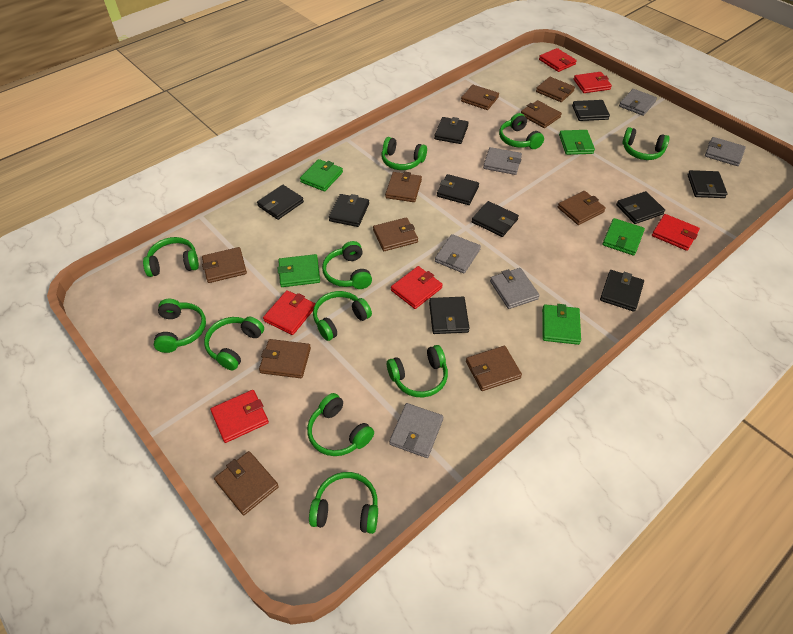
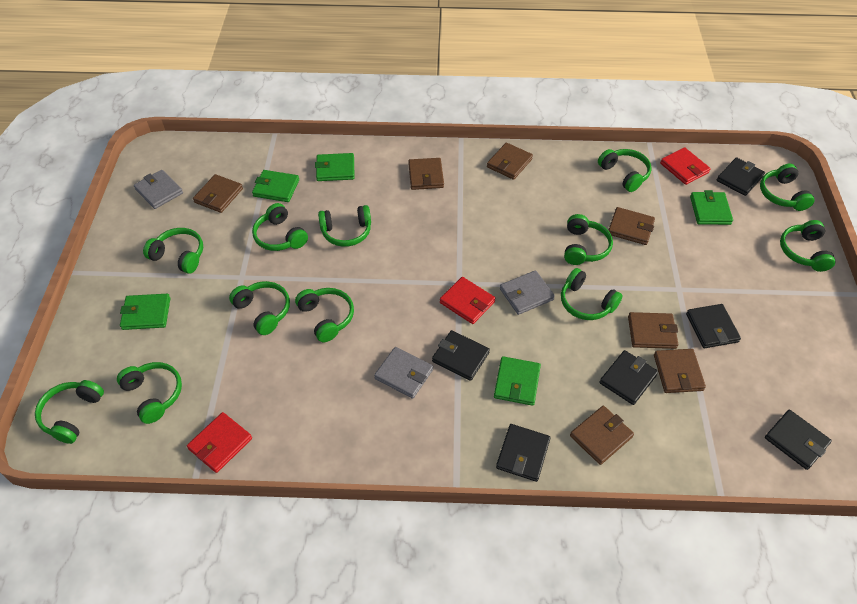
black wallet: [257,185,304,220] [329,194,369,227] [429,297,469,334] [434,117,469,144] [437,174,479,205] [472,201,519,237] [572,100,610,121] [600,270,644,312] [616,191,665,224] [687,170,728,198] = 10 -> [432,330,490,381] [496,424,551,482] [600,350,658,405] [686,304,741,348] [717,157,765,196] [765,410,832,470] = 6
brown wallet: [202,247,247,283] [214,451,279,515] [259,339,311,378] [373,217,418,251] [385,172,422,202] [461,85,499,110] [466,346,522,391] [521,100,562,128] [536,77,575,102] [558,191,606,225] = 10 -> [193,174,243,213] [408,158,444,190] [487,143,533,180] [570,406,634,465] [608,207,655,245] [628,312,678,349] [654,349,706,393] = 7
green headphones: [143,237,199,277] [154,299,206,353] [204,317,264,371] [307,393,374,456] [309,472,378,534] [313,291,372,341] [322,241,372,289] [382,137,427,170] [387,345,448,397] [499,113,544,149] [622,127,670,160] = 11 -> [35,380,104,444] [117,362,182,424] [143,228,203,274] [229,281,290,335] [252,203,308,251] [295,288,354,342] [318,205,371,247] [561,268,623,320] [564,214,613,265] [598,149,652,192] [760,164,815,211] [780,220,835,272] = 12
grey wallet: [389,403,443,458] [435,234,481,273] [483,147,522,175] [490,268,540,309] [619,89,657,116] [705,137,746,166] = 6 -> [134,170,183,209] [374,347,433,399] [500,270,555,315] = 3
red wallet: [210,390,269,443] [263,290,315,335] [391,266,443,309] [539,48,577,72] [574,72,612,93] [652,214,700,251] = 6 -> [187,412,252,473] [440,277,495,324] [660,147,711,185] = 3

